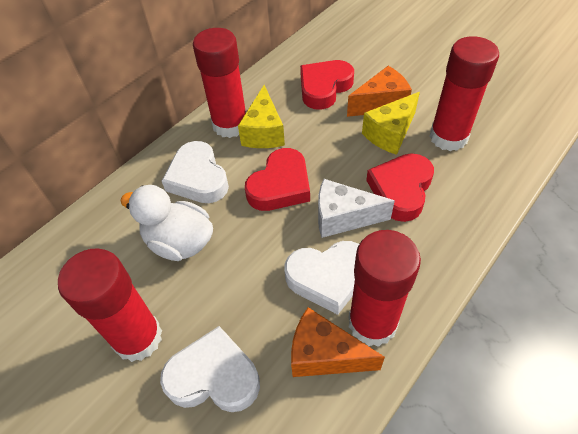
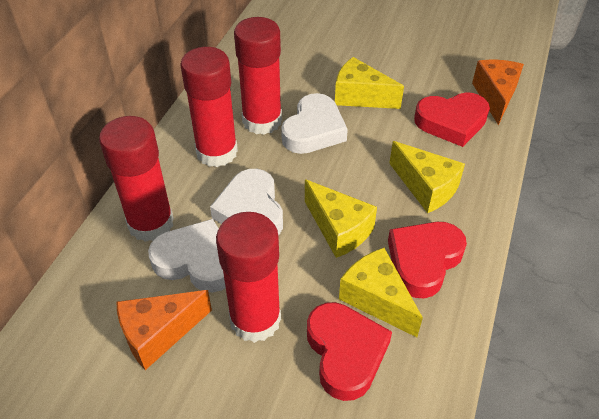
white cheese: [318,179,395,238] = 1 -> none = 0
white duck: [120,185,213,261] = 1 -> none = 0
yellow cheese: [238,85,285,148] [362,92,420,155] = 2 -> [305,179,377,258] [335,57,404,109] [339,248,423,337] [389,141,465,213] = 4

